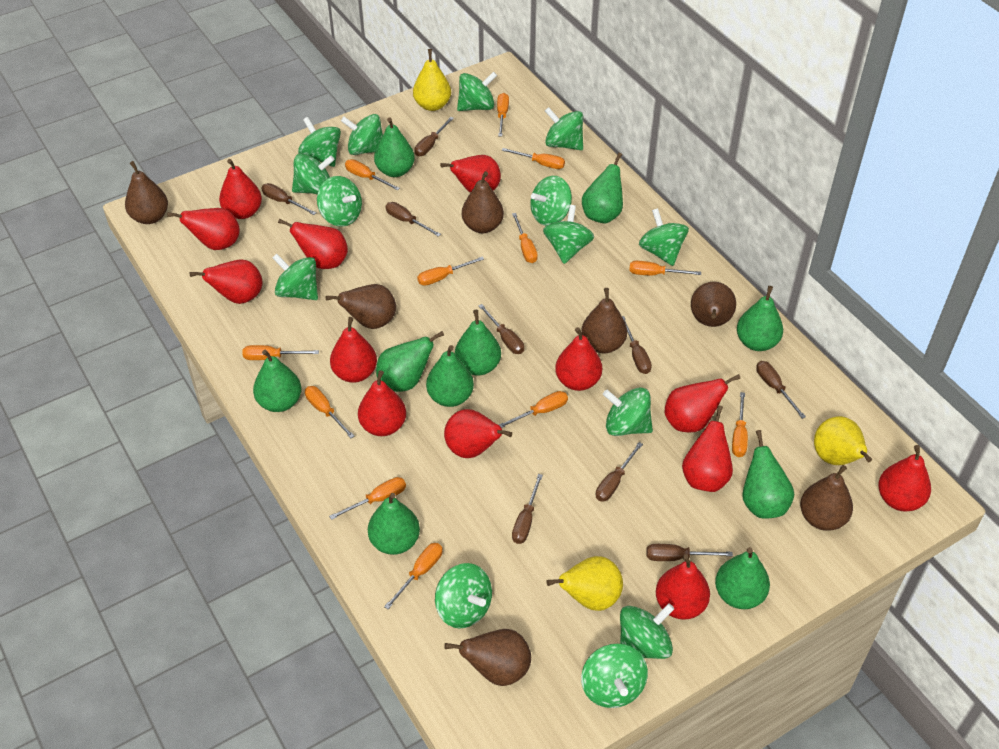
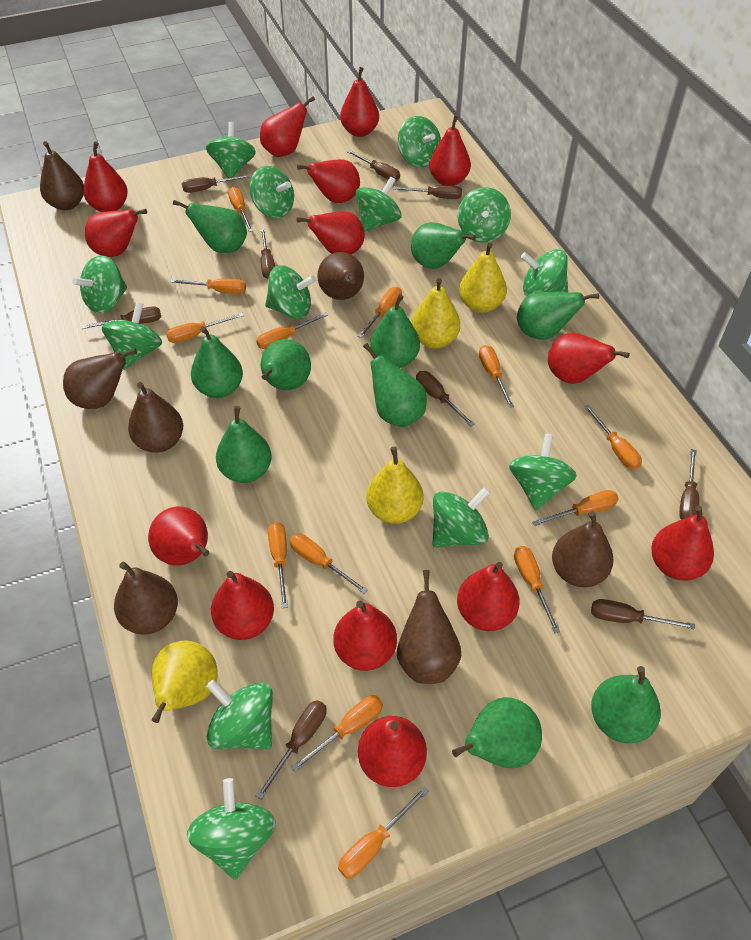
green spinning top: [272,254,318,300] [292,154,335,194] [298,117,341,167] [317,176,362,227] [341,114,383,155] [435,563,492,628] [457,71,497,111] [530,176,572,226] [543,205,594,264] [545,107,583,150] [581,644,648,708] [603,387,653,436] [620,603,674,659] [639,208,689,266] = 14 -> [72,255,127,313] [102,302,162,370] [187,778,276,880] [206,122,256,178] [206,680,273,749] [250,166,294,218] [265,265,316,319] [355,177,402,232] [398,116,441,167] [432,487,490,548] [457,187,511,242] [509,433,577,510] [521,249,568,296] = 13
orange screwdriver: [242,345,319,360] [305,386,354,438] [329,477,406,520] [345,159,400,191] [384,543,443,609] [417,256,484,286] [497,93,509,137] [499,391,568,428] [502,148,565,169] [512,213,538,263] [629,261,701,275] [732,392,748,457] = 12 -> [166,313,244,343] [171,278,246,294] [228,187,253,232] [256,312,328,349] [268,522,288,608] [290,534,368,594] [291,695,383,772] [338,786,428,879] [358,287,402,338] [479,345,514,408] [514,546,560,633] [532,490,619,526] [584,405,642,470] = 13
red pear: [167,208,240,250] [190,259,263,304] [219,159,262,219] [278,219,348,269] [330,317,377,383] [358,370,406,436] [440,155,501,193] [444,409,512,458] [555,327,602,391] [656,554,710,620] [665,374,741,432] [682,405,733,492] [879,445,931,512] = 13 -> [83,142,128,212] [85,209,147,257] [148,506,209,566] [211,571,274,640] [260,96,315,157] [296,211,364,255] [297,159,360,203] [333,601,397,671] [340,67,379,137] [358,716,427,787] [429,115,471,186] [457,562,520,631] [548,333,630,384] [651,505,714,580] = 14
yellow pear: [413,49,451,111] [546,556,623,611] [814,416,872,465] = 3 -> [152,640,218,723] [366,447,423,524] [412,278,460,349] [459,242,507,313] = 4

